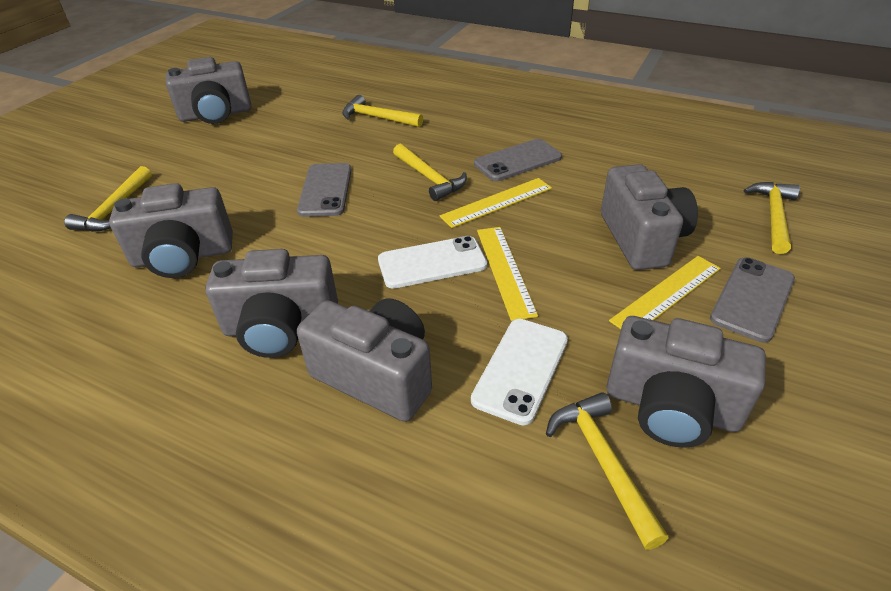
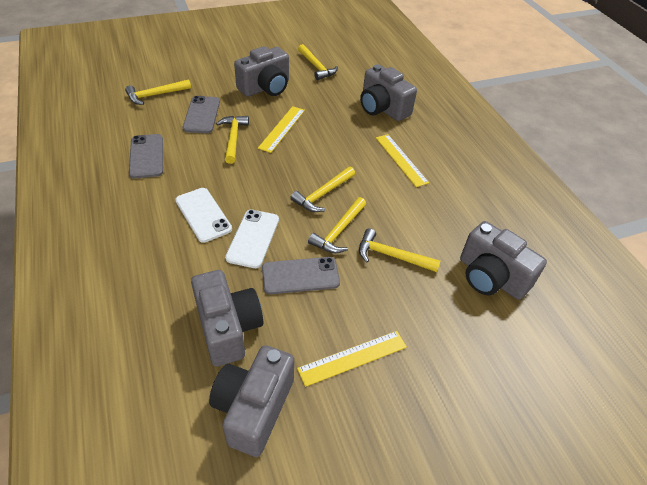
grey camera: [109,183,233,278] [166,57,252,124] [206,249,338,358] [297,298,432,422] [601,164,698,270] [606,316,766,448] = 6 -> [191,270,263,366] [209,345,294,457] [234,46,289,97] [360,64,417,121] [460,221,547,300] = 5
yellow hammer: [64,166,152,232] [342,95,423,127] [393,144,467,201] [546,392,669,550] [743,182,800,254] = 5 -> [125,79,191,105] [216,116,249,164] [291,167,355,212] [298,44,338,80] [308,197,366,253] [359,228,440,272] = 6

